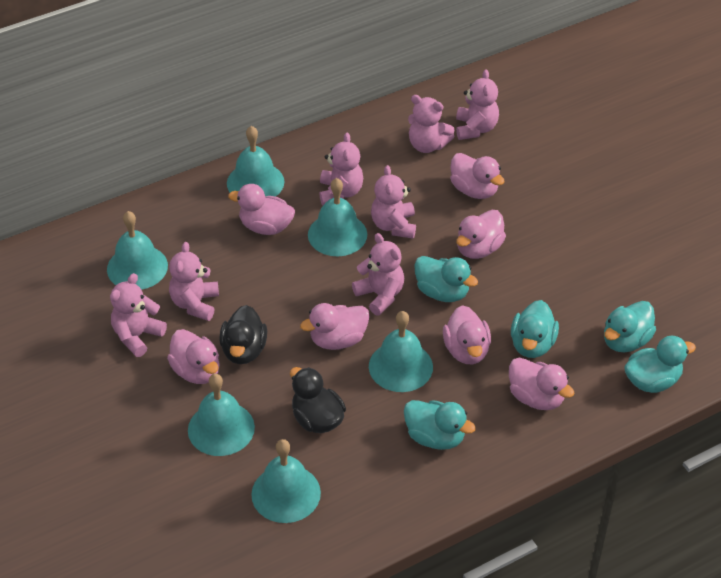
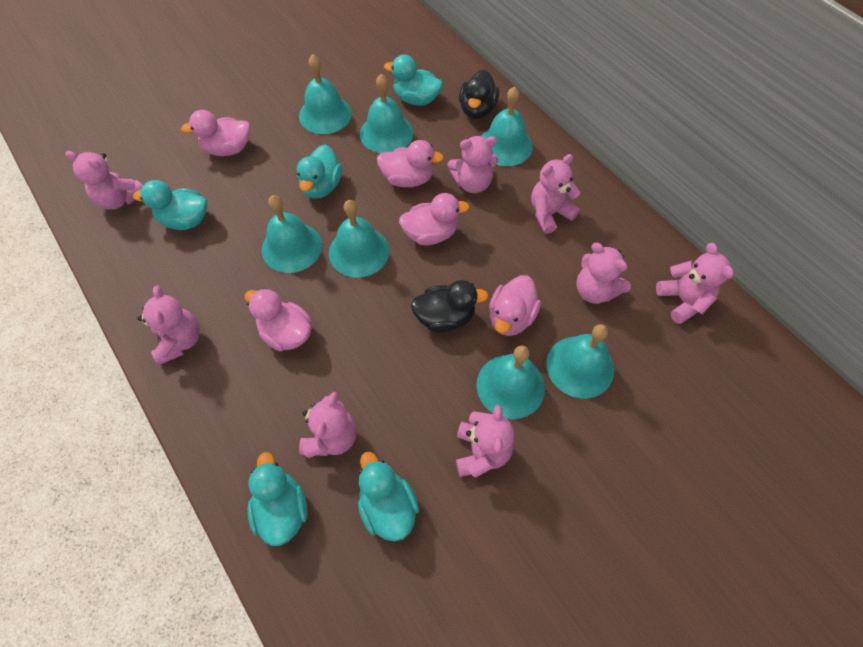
pink duck: [167,329,220,384] [228,184,295,235] [300,303,370,350] [443,305,491,364] [450,153,505,199] [456,210,506,259] [509,357,574,410] = 7 -> [181,110,250,156] [244,288,311,352] [377,140,444,187] [399,193,470,245] [489,275,541,336] = 5
pink teddy bear: [110,273,167,357] [169,242,219,321] [320,132,363,205] [352,233,404,315] [371,165,416,239] [408,95,455,153] [456,69,499,140] = 7 -> [66,151,143,210] [137,285,200,365] [299,392,357,458] [448,136,498,193] [456,405,514,477] [531,154,580,234] [576,242,631,304] [656,243,734,324] = 8
turquoise bell: [107,211,168,290] [188,374,255,456] [227,126,284,197] [251,439,321,523] [308,178,367,256] [369,311,433,392] = 6 -> [262,195,322,273] [299,54,352,134] [329,200,389,278] [360,74,414,153] [476,346,545,419] [481,86,533,166] [546,324,614,399] = 7

